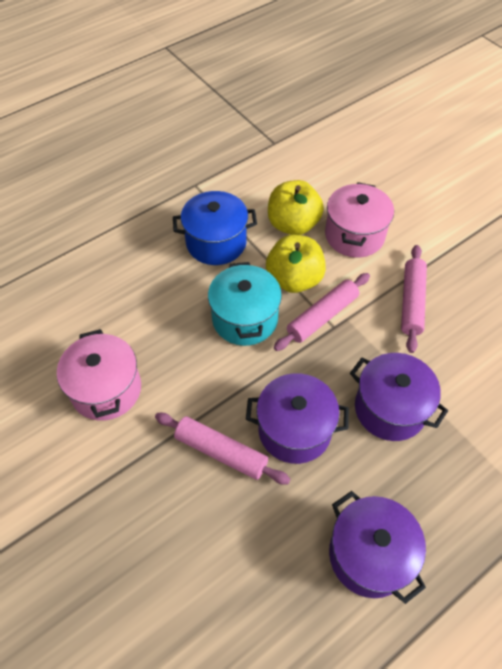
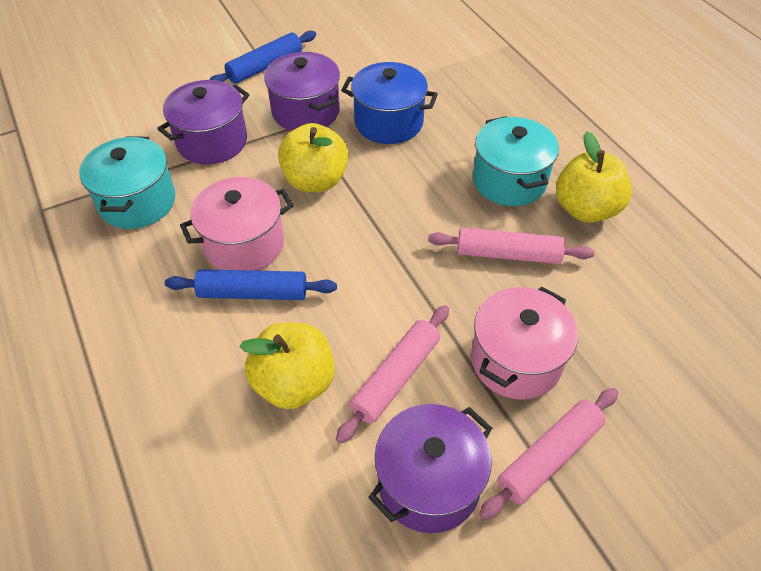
blue rolling pin: none = 0 -> [165,269,337,300] [209,31,316,84] = 2
turquoise pot: [208,262,282,346] = 1 -> [79,136,176,229] [473,116,559,206] = 2
yellow apple: [266,235,326,293] [268,180,324,235] = 2 -> [240,322,335,409] [278,123,349,192] [556,132,632,223] = 3

